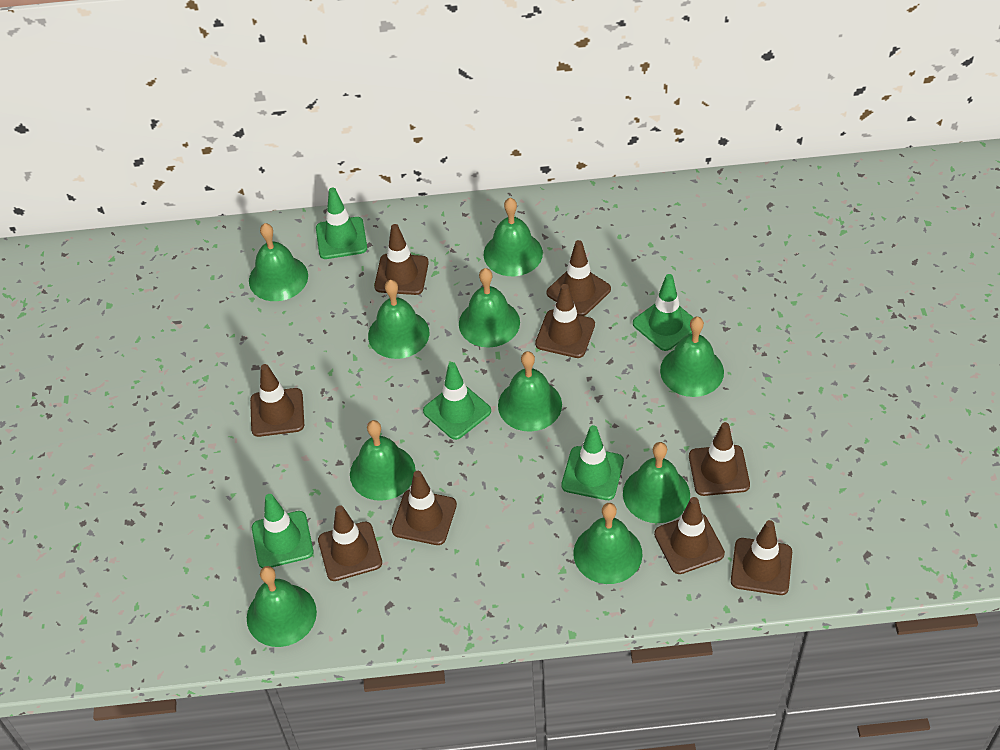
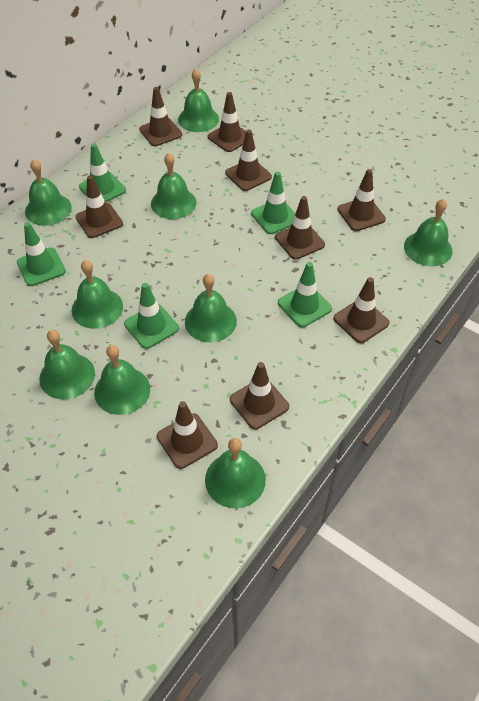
green bell: [247,566,317,647] [249,223,308,301] [350,420,416,501] [368,280,429,359] [459,268,520,348] [484,198,543,276] [498,351,562,432] [573,503,643,584] [623,442,690,523] [660,317,724,397] = 10 -> [25,159,72,226] [39,330,95,399] [72,260,123,329] [94,345,150,415] [151,153,196,219] [178,69,219,132] [185,274,237,342] [205,438,266,508] [404,199,453,266] = 9

